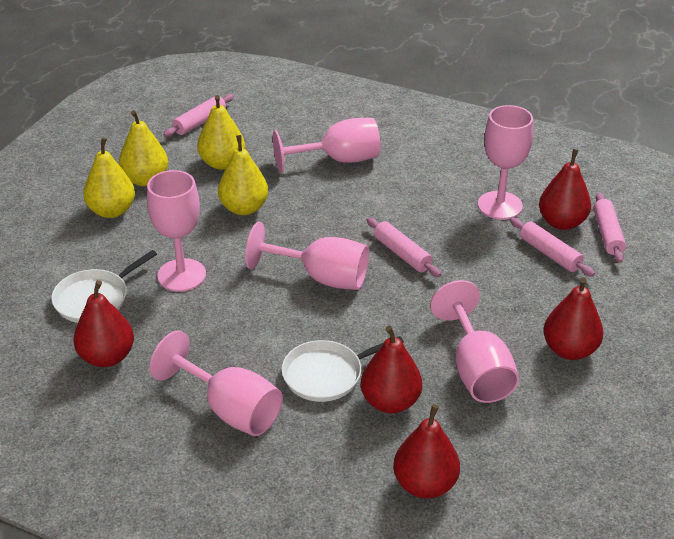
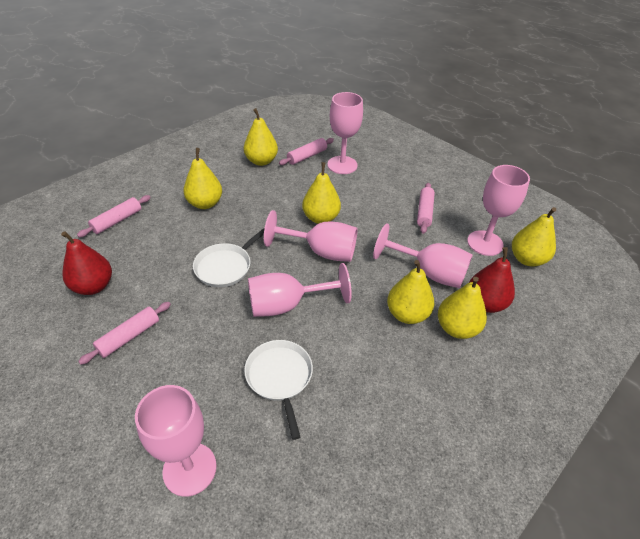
red pear: [73,280,134,367] [361,326,422,413] [393,404,460,498] [539,149,591,230] [543,277,603,360] = 5 -> [61,231,112,295] [469,247,515,313] = 2
yellow pear: [83,138,135,218] [119,110,168,186] [197,95,245,170] [218,135,268,215] = 4 -> [183,148,222,209] [244,108,278,166] [302,162,341,224] [387,260,434,324] [438,277,487,339] [512,207,556,267] = 6

